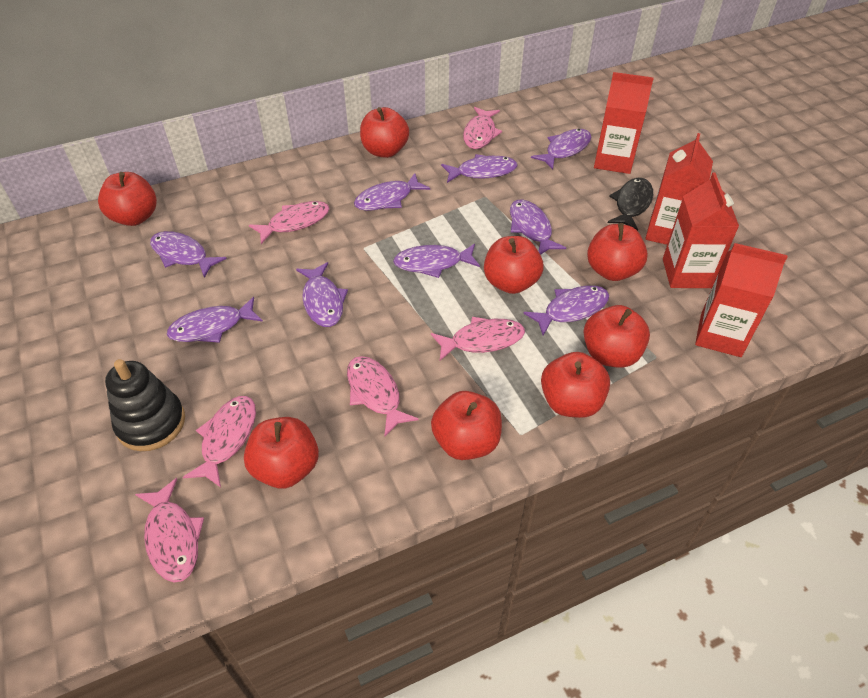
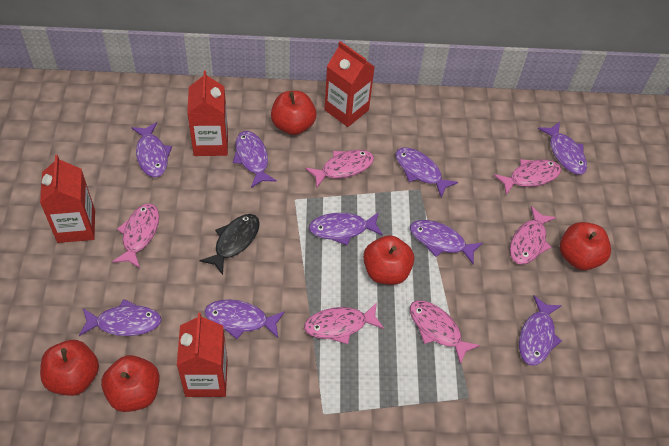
black stacking toy: [105,359,185,451] = 1 -> none = 0
red apple: [98,172,157,226] [244,417,319,489] [360,107,409,158] [431,391,502,460] [484,236,543,294] [541,352,610,418] [584,305,650,368] [587,223,648,281] = 8 -> [40,340,99,396] [101,355,160,412] [271,91,316,135] [363,235,414,285] [560,222,611,270] = 5

